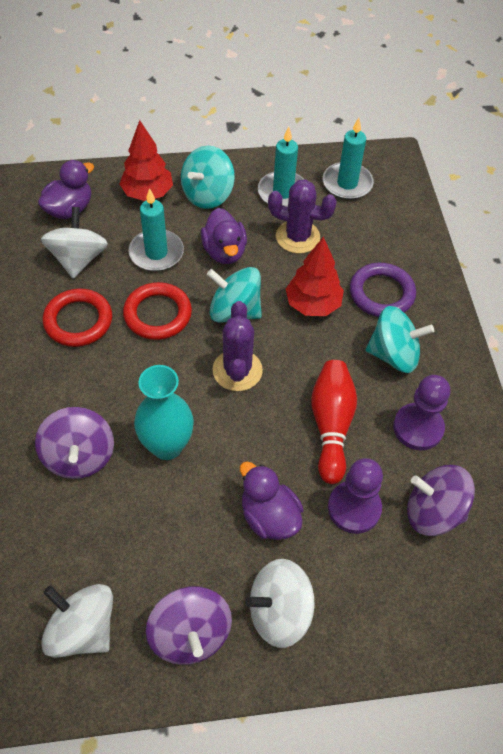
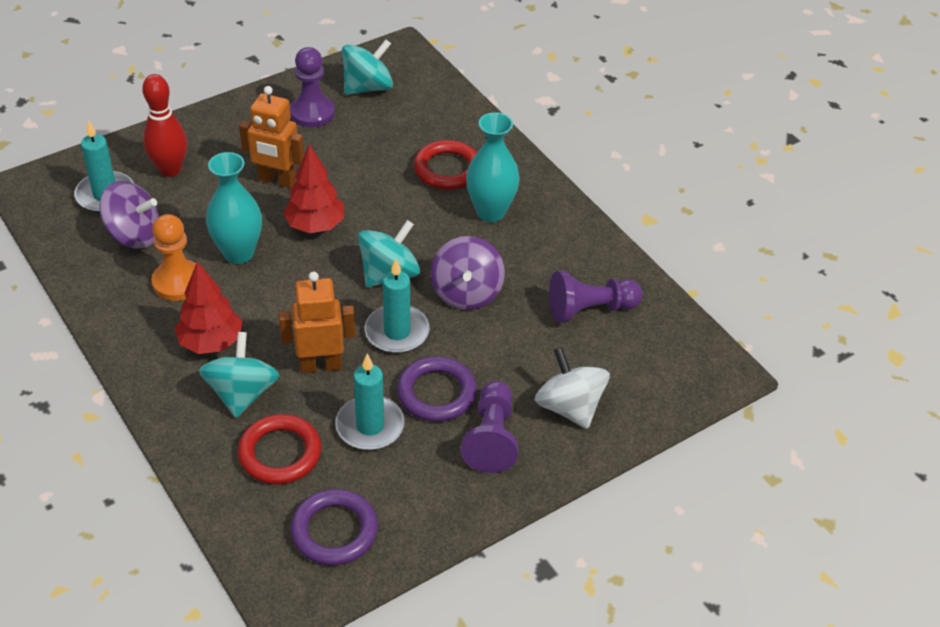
orange pawn: none = 0 -> [152,214,196,301] = 1
orange robot: none = 0 -> [239,86,305,188] [279,272,356,373] = 2
purple cactus: [212,301,263,391] [268,179,337,254] = 2 -> none = 0
purple duck: [38,160,94,219] [201,208,247,264] [240,461,304,540] = 3 -> none = 0
purple pawn: [328,458,383,534] [393,375,450,450] = 2 -> [290,47,335,128] [461,381,518,473] [549,271,643,323] = 3
purple ring: [350,263,416,317] = 1 -> [290,489,378,565] [397,356,477,422] = 2
purple spinning top: [35,407,114,479] [146,586,232,665] [407,465,475,536] = 3 -> [99,181,160,249] [431,236,505,310] = 2
turquoise vase: [134,365,194,460] = 1 -> [206,152,262,264] [466,112,520,222] = 2
white spinning top: [41,207,108,279] [41,584,113,658] [245,559,314,648] = 3 -> [535,347,610,429] = 1

